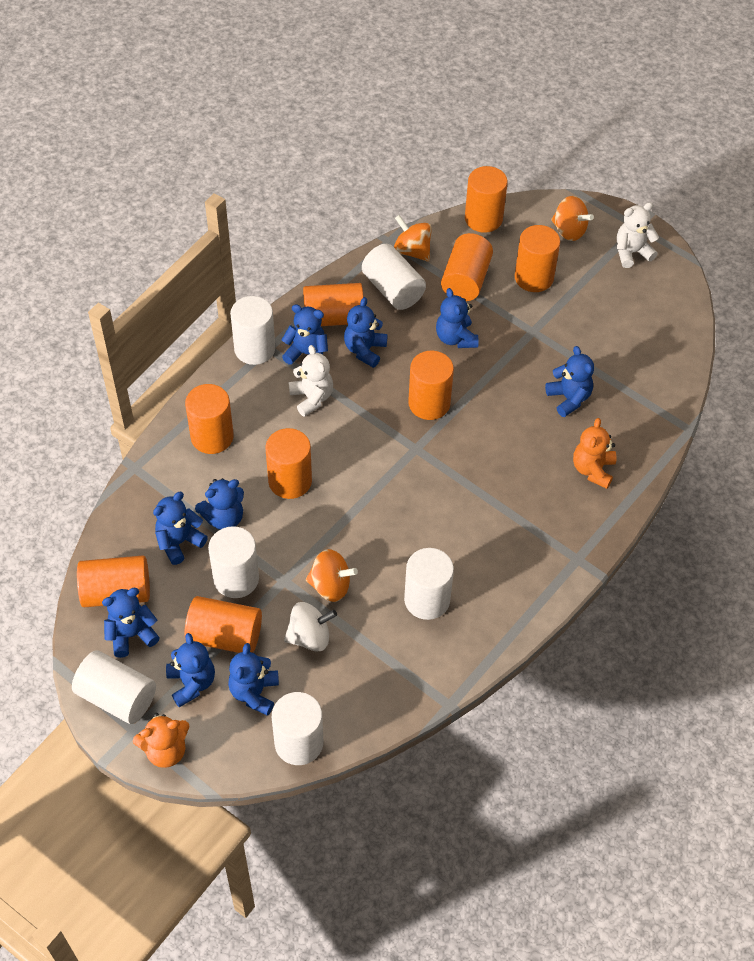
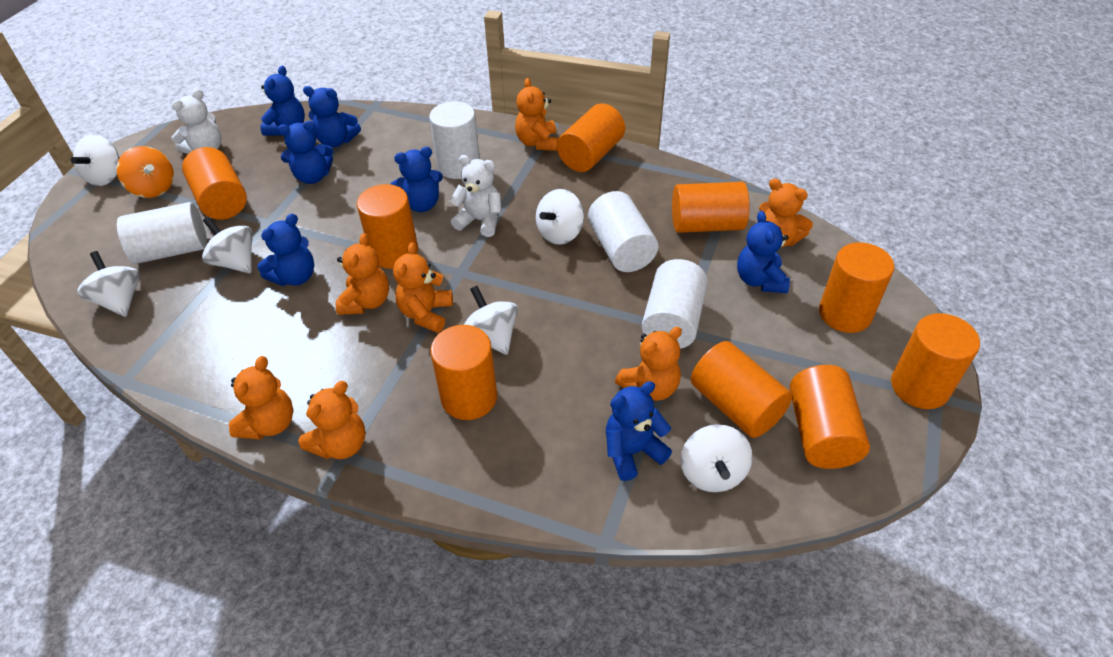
blue teddy bear: [102,588,160,658] [153,492,208,565] [166,633,215,707] [195,478,244,530] [228,643,279,716] [282,304,328,365] [344,297,388,368] [436,288,479,348] [545,346,594,417] = 9 -> [257,214,314,286] [261,66,305,135] [278,121,333,184] [303,86,361,147] [391,147,443,212] [606,381,672,481] [737,211,790,293] = 7
orange spinning top: [306,549,358,602] [394,215,432,261] [551,196,594,241] = 3 -> [117,146,174,198] = 1
orange teddy bear: [133,713,190,768] [573,418,616,489] = 2 -> [229,356,294,440] [298,381,365,459] [336,233,389,315] [393,242,453,333] [515,78,558,151] [615,327,682,401] [759,178,813,248] = 7
white cylinder: [72,650,156,724] [208,526,259,598] [230,296,275,365] [272,692,323,765] [362,244,426,310] [404,548,454,620] = 6 -> [117,202,207,264] [429,101,480,179] [588,191,658,272] [642,259,708,349] = 4
white spinning top: [284,602,337,652] = 1 -> [71,135,119,186] [77,251,140,317] [202,217,253,273] [464,286,518,355] [536,189,584,245] [681,424,753,492] = 6

